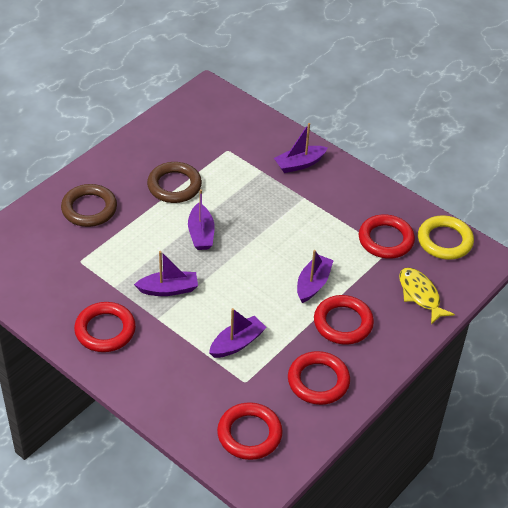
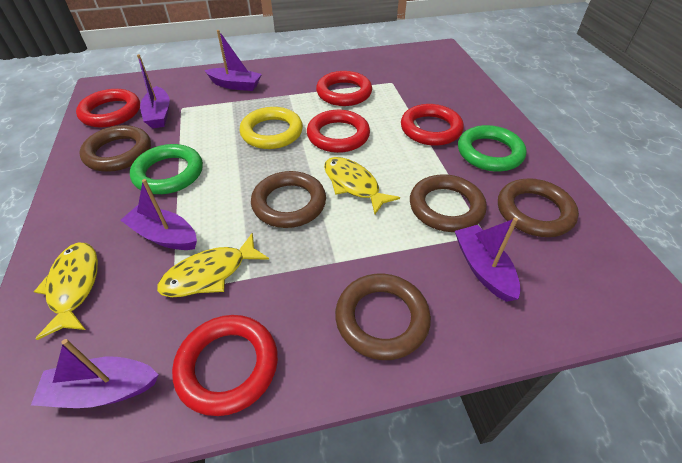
brown ring: [61,184,117,227] [147,162,202,203] = 2 -> [79,125,151,172] [251,171,326,228] [335,274,431,360] [410,174,487,232] [498,178,579,237] = 5
green ring: none = 0 -> [130,144,203,194] [458,125,527,171] = 2
yellow fish: [399,268,455,325] = 1 -> [34,243,98,340] [157,233,269,297] [324,157,400,214] = 3

